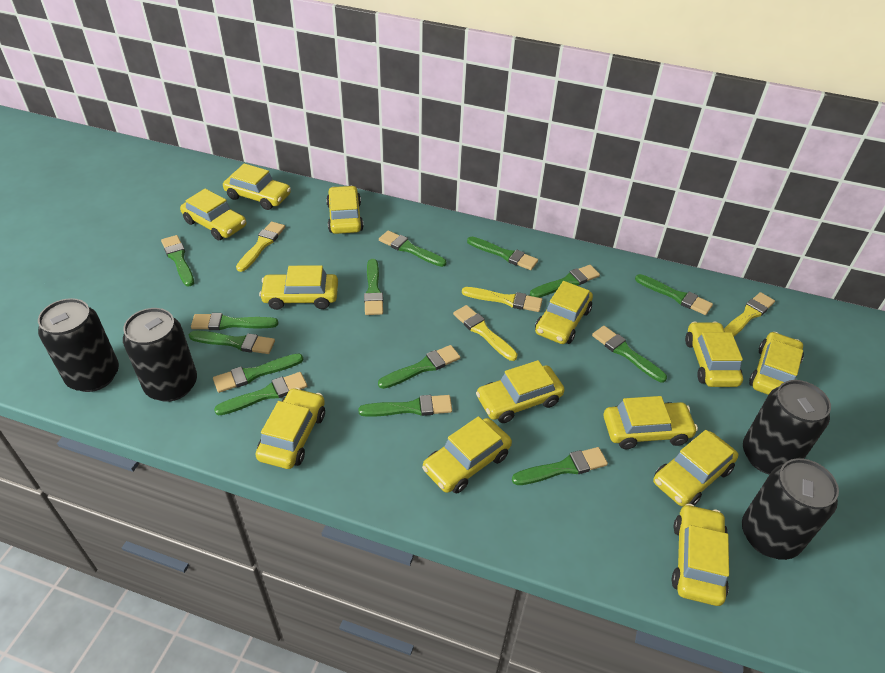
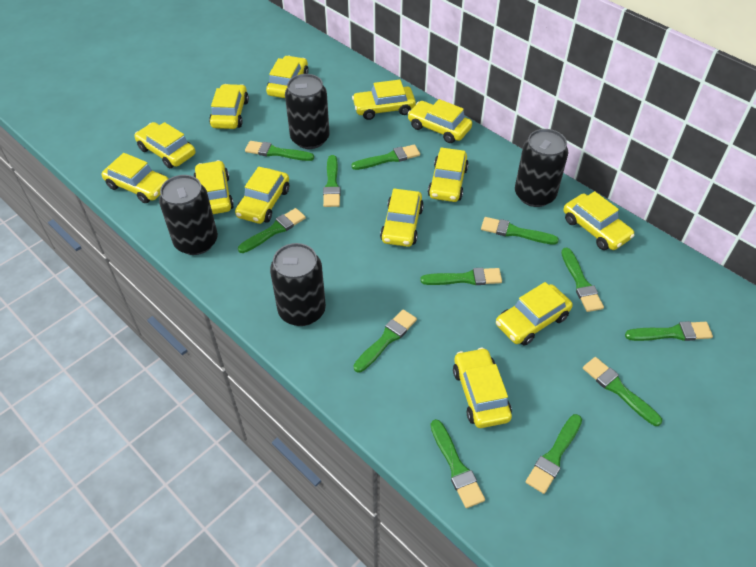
green brush: [161,235,194,286] [189,331,275,354] [191,313,278,330] [213,353,304,393] [214,372,307,415] [358,395,452,417] [364,259,383,315] [378,345,460,389] [379,230,446,267] [467,237,538,270] [512,447,608,485] [530,265,600,298] [592,326,667,382] [635,274,713,315] = 14 -> [238,208,306,253] [245,141,314,161] [323,155,340,207] [351,144,420,170] [354,309,417,372] [420,268,502,285] [430,419,485,508] [481,217,559,245] [526,414,582,494] [561,248,604,312] [583,357,662,426] [625,321,713,341] = 12
yellow brush: [236,221,285,272] [453,305,518,361] [462,287,542,312] [724,292,775,336] = 4 -> none = 0

